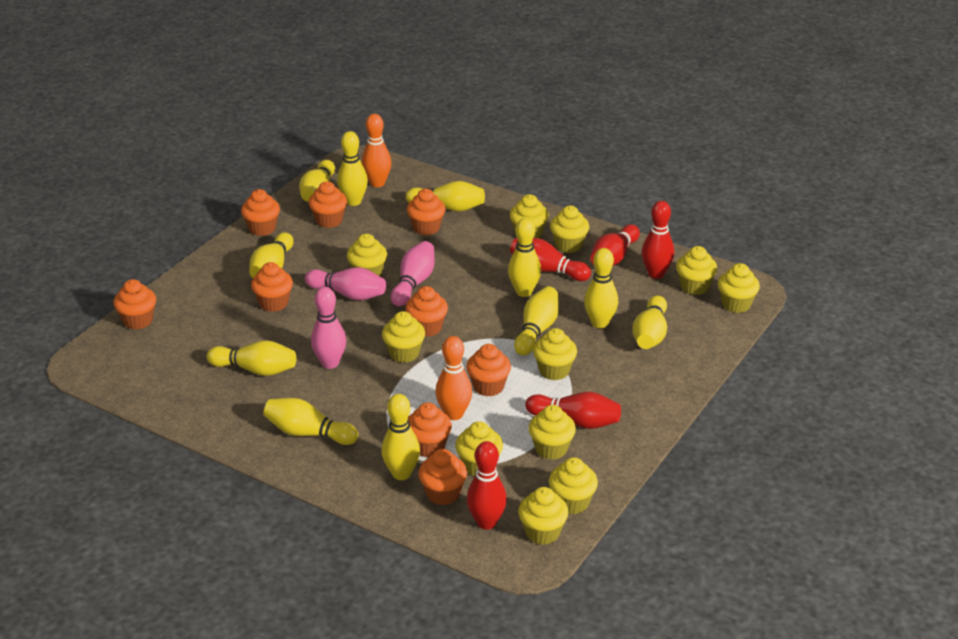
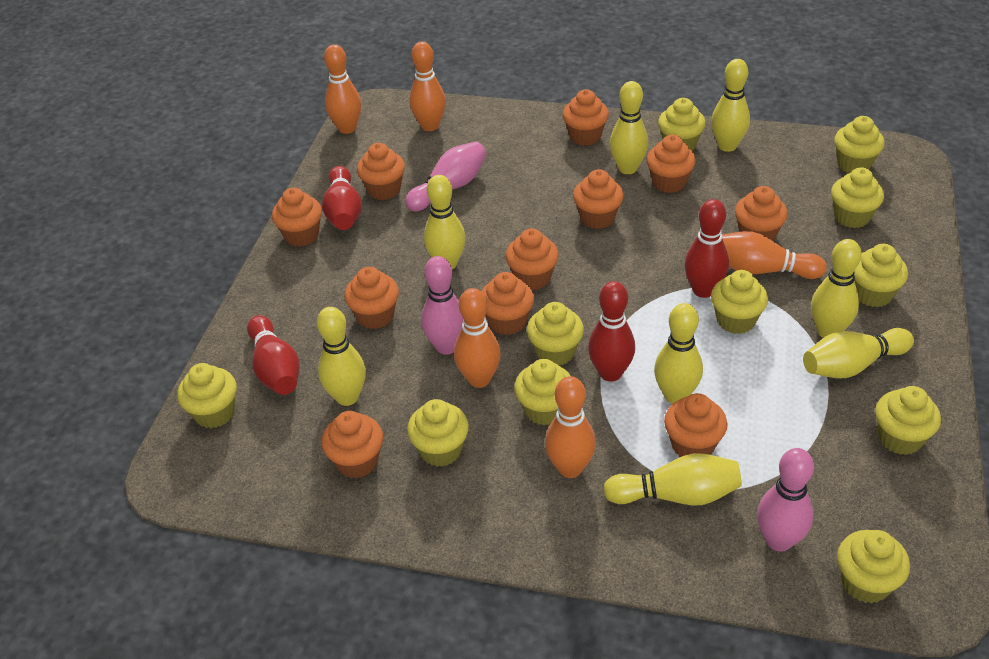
orange bowling pin: [362,114,392,187] [436,336,472,420] = 2 -> [324,44,361,134] [409,41,446,131] [454,288,501,388] [545,376,596,478] [722,231,827,279] = 5
orange cupcake: [113,279,156,330] [241,189,280,236] [251,262,293,312] [309,181,347,228] [405,286,448,337] [407,189,446,235] [408,403,452,457] [418,449,467,505] [466,344,511,396] = 9 -> [272,188,322,247] [321,411,383,478] [344,267,399,329] [357,143,405,200] [481,272,534,335] [505,228,559,290] [563,89,609,146] [573,169,624,229] [646,135,696,193] [664,393,727,457] [735,186,788,241] = 11
red bowling pin: [467,441,507,530] [510,238,591,281] [525,392,621,429] [590,224,640,266] [642,201,674,279] = 5 -> [247,315,300,395] [322,166,362,230] [588,281,635,382] [684,199,729,298] = 4
yellow bowling pin: [207,340,296,376] [249,232,294,278] [263,398,358,445] [299,160,335,202] [337,131,368,206] [381,394,420,480] [406,181,485,212] [508,218,541,297] [514,286,559,356] [584,248,618,328] [632,295,667,349] = 11 -> [317,307,366,406] [424,175,466,269] [603,453,742,506] [610,81,648,174] [654,303,703,404] [711,59,750,152] [803,328,914,379] [811,239,862,338] = 8

